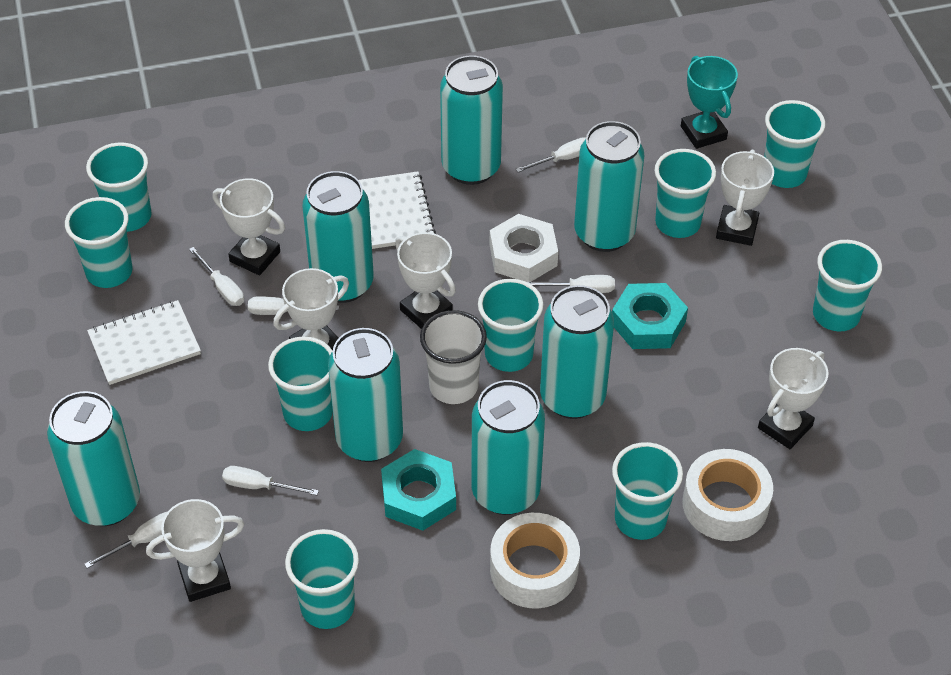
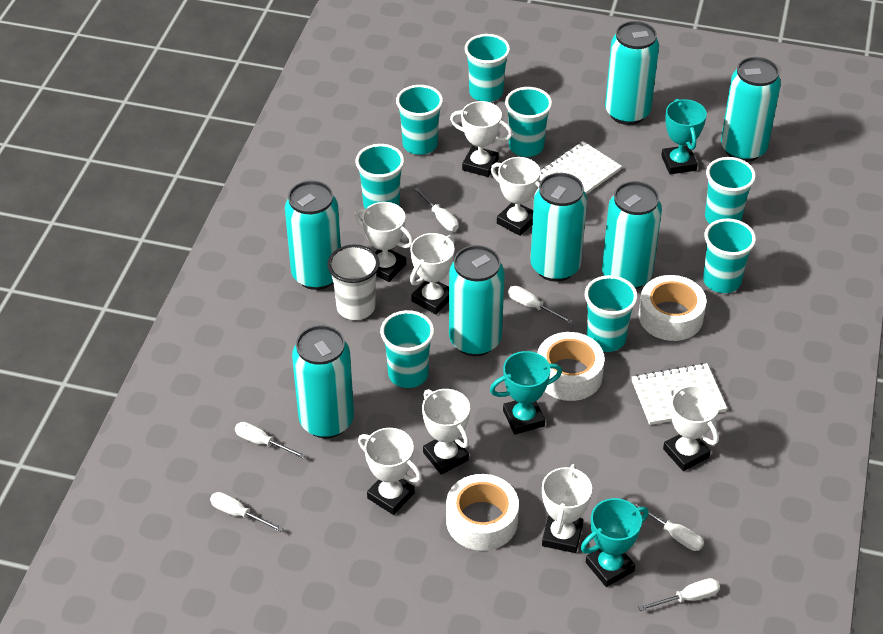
turquoise cup: [65,197,133,288] [86,142,152,232] [268,336,333,431] [285,529,359,629] [478,279,544,372] [612,442,683,540] [654,149,716,238] [764,100,825,188] [813,240,882,331] = 9 -> [355,144,404,209] [380,310,434,388] [396,85,443,155] [465,34,510,102] [505,87,552,157] [585,275,638,352] [703,218,756,293] [705,157,756,224] = 8
turquoise nut: [381,449,456,531] [612,283,688,349] = 2 -> none = 0
turquoise trophy: [681,56,738,149] = 1 -> [490,351,562,434] [581,498,649,587] [661,99,707,174] = 3
white nut: [489,214,558,282] = 1 -> none = 0
white tape: [490,513,580,608] [683,449,773,541] = 2 -> [446,474,519,551] [537,332,605,401] [638,275,707,341] = 3
white trophy: [146,499,244,602] [213,178,285,275] [273,268,349,350] [395,232,456,329] [716,150,774,246] [758,348,828,449] = 6 -> [355,202,413,282] [358,428,422,515] [410,233,455,314] [422,389,470,475] [450,101,513,177] [491,157,540,236] [542,464,592,553] [663,385,719,471] = 8

